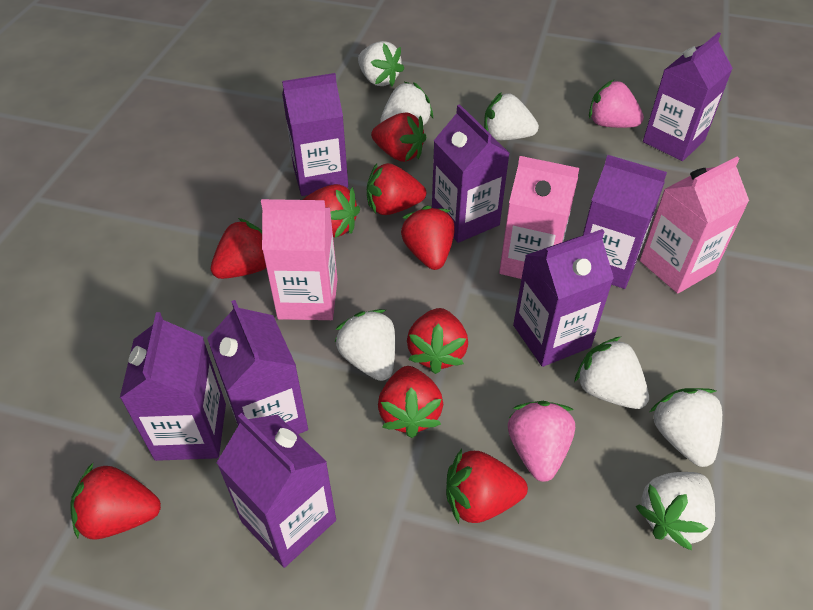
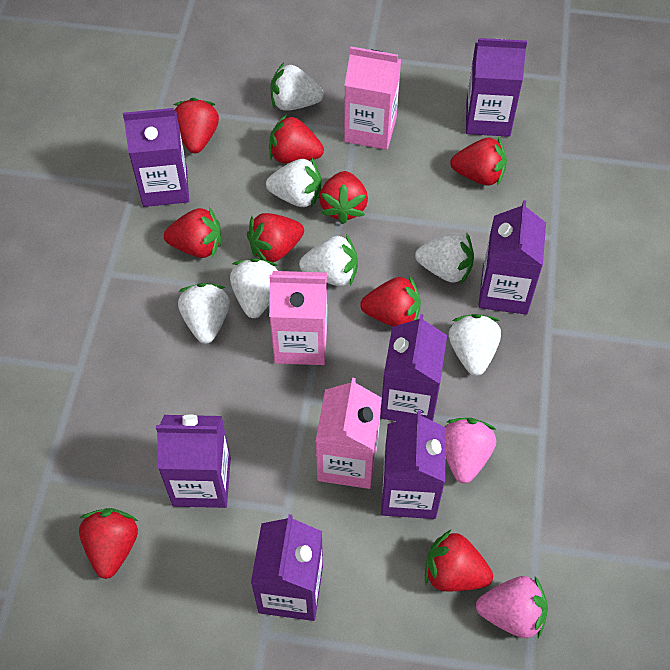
purple carton: [120,312,226,461] [207,300,308,434] [217,413,336,568] [282,73,348,196] [432,104,510,243] [513,229,614,367] [583,155,667,289] [643,32,733,161] = 8 -> [123,108,189,207] [156,415,231,508] [251,514,323,621] [380,314,447,421] [381,411,446,519] [466,38,527,137] [478,200,546,315] = 7

